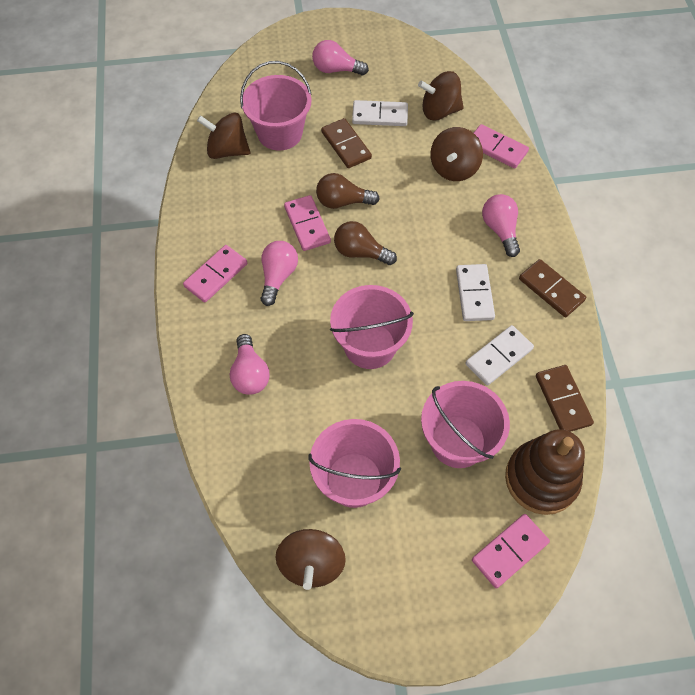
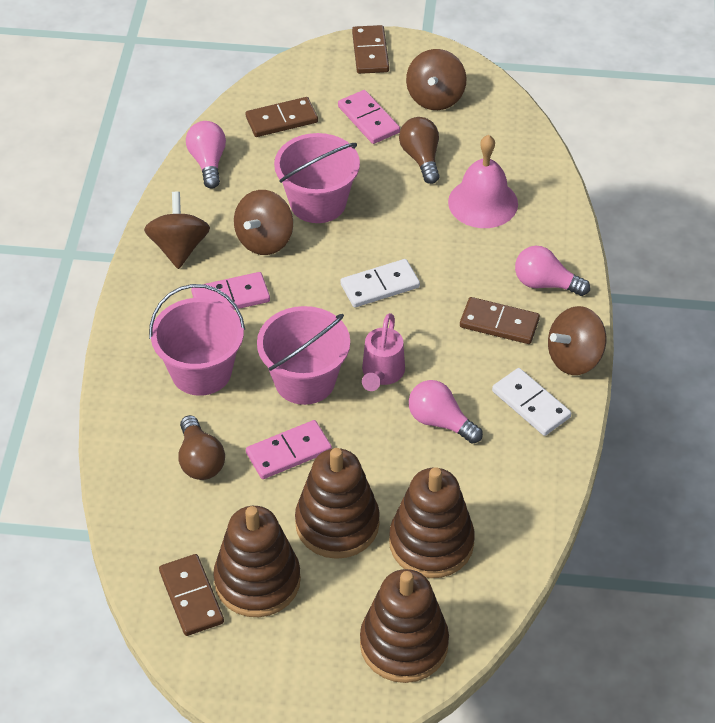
brown domino: [321,118,372,168] [519,259,586,317] [536,365,594,432] = 3 -> [159,554,224,636] [246,97,318,137] [352,25,389,74] [460,297,540,344] = 4
brown stacking toy: [505,429,585,515] = 1 -> [213,506,301,617] [295,448,380,559] [360,569,449,683] [389,467,475,578] = 4
pink bell: none = 0 -> [448,135,518,228] = 1
pink bucket: [240,61,312,151] [308,419,401,508] [330,285,414,369] [421,381,510,468] = 4 -> [149,284,245,396] [257,306,350,405] [274,133,360,223] = 3
pink domino: [183,245,247,303] [284,195,331,251] [472,514,550,588] [474,124,529,169] = 4 -> [191,272,270,310] [246,420,332,479] [338,90,400,144] = 3
pink light bulb: [230,334,270,395] [261,241,298,306] [312,40,369,76] [482,194,520,257] = 4 -> [186,121,226,189] [409,380,483,444] [515,246,590,296] = 3
pink watering can: none = 0 -> [362,313,405,391] = 1
white domino: [352,100,408,126] [456,264,495,321] [465,325,534,385] = 3 -> [340,259,420,308] [492,368,571,436] = 2

